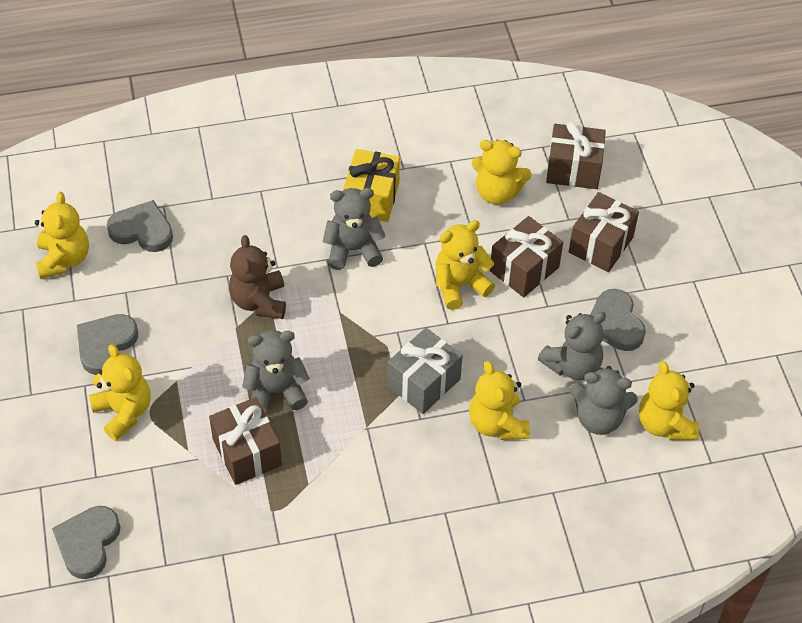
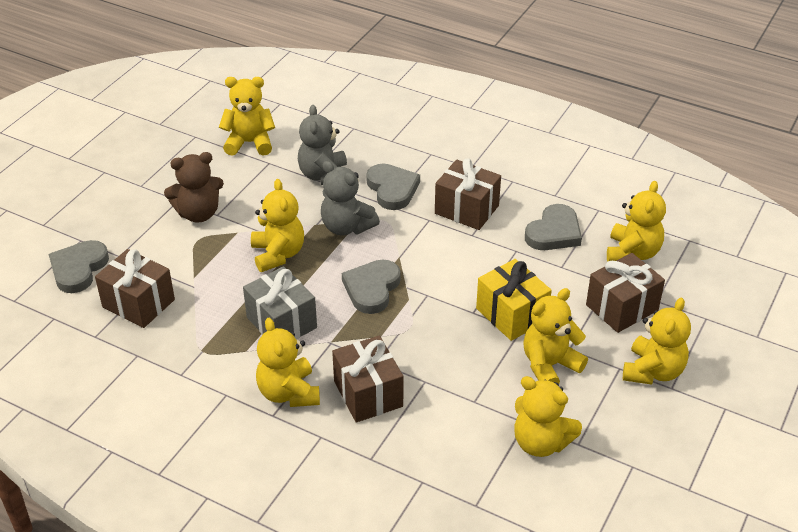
grey teddy bear: [242,330,310,414] [323,188,386,270] [538,312,606,380] [570,366,638,435] = 4 -> [298,105,347,185] [321,161,380,235] = 2
yellow teddy bear: [35,192,89,279] [89,344,151,441] [436,220,495,310] [469,361,530,440] [472,140,532,205] [639,361,699,440] = 6 -> [219,77,275,156] [251,179,304,272] [256,318,320,407] [514,376,582,457] [523,288,588,384] [607,181,666,262] [623,298,691,385] = 7

